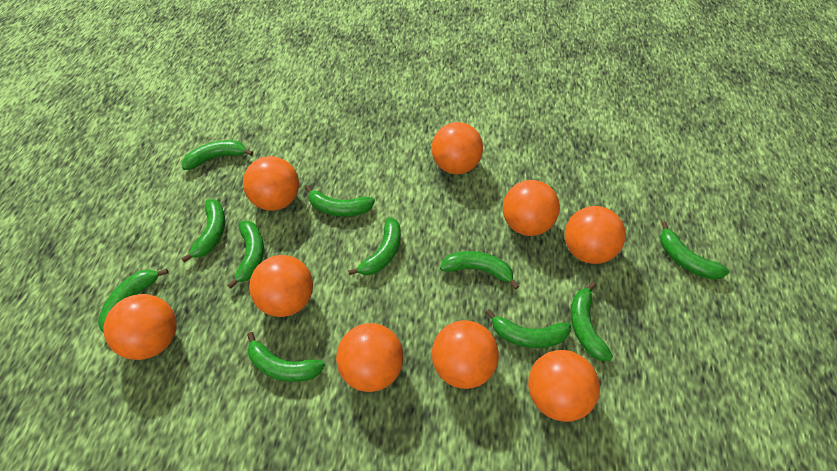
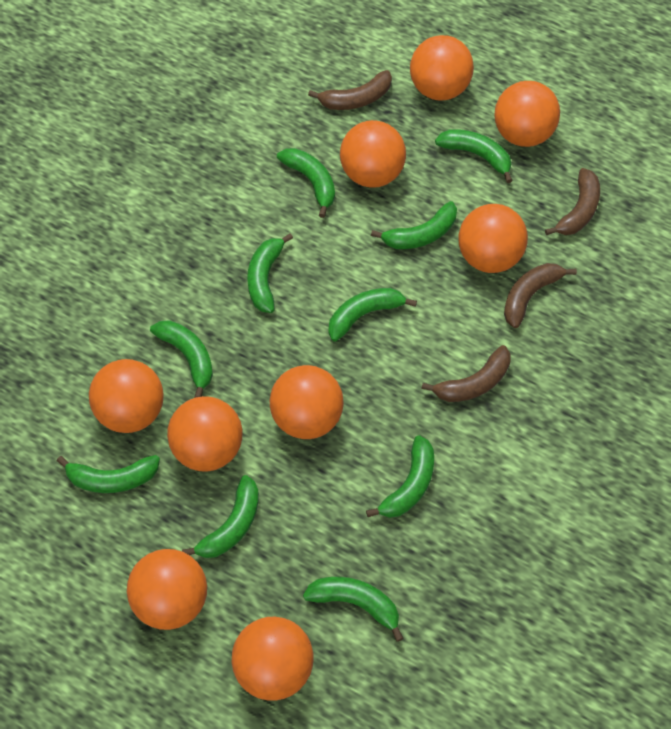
brown banana: none = 0 -> [308,70,392,110] [421,345,510,402] [504,263,577,328] [545,168,600,235] = 4
green banana: [98,269,168,333] [181,199,225,263] [182,140,253,170] [228,220,264,288] [247,332,325,382] [305,185,375,217] [348,217,401,275] [440,251,519,290] [485,309,571,348] [571,282,613,361] [660,221,730,280] = 11 -> [57,455,160,493] [150,320,213,398] [182,475,259,558] [247,233,293,313] [277,148,335,218] [303,577,403,642] [328,288,417,342] [366,435,434,518] [371,201,457,249] [435,129,513,183] = 10

